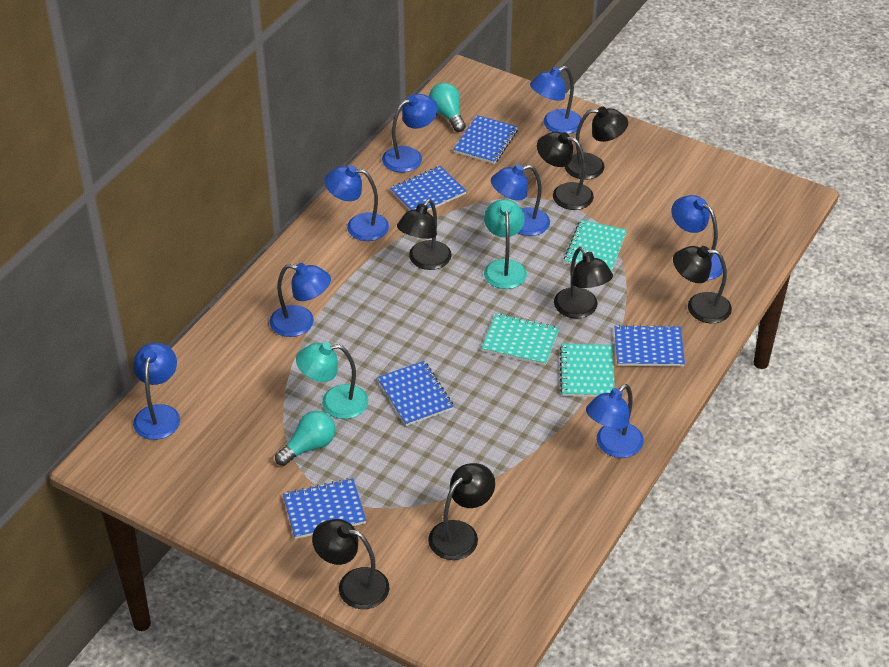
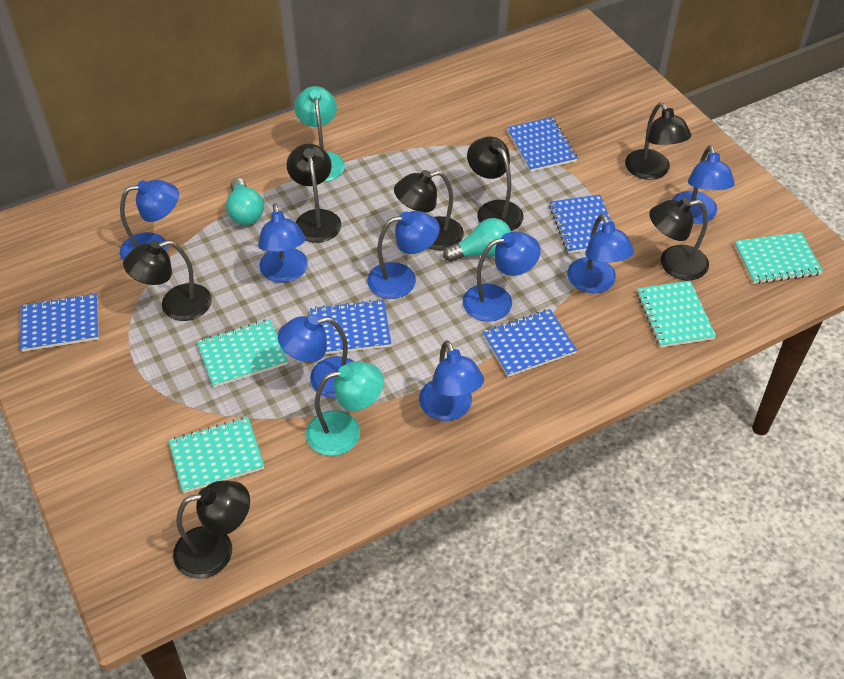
turquoise notebook: [481,313,559,366] [560,344,615,397] [564,220,627,272] = 3 -> [169,417,264,493] [197,319,288,387] [636,281,716,348] [734,232,823,284] = 4

